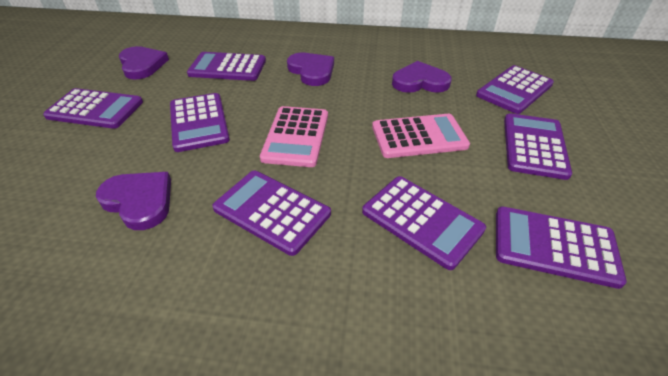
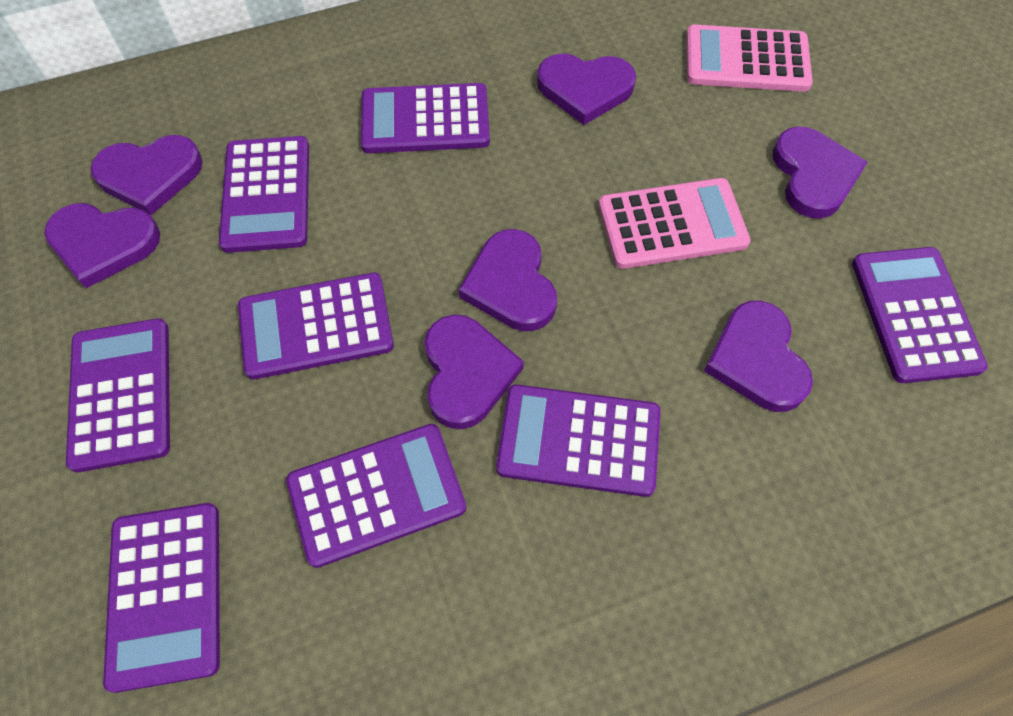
purple heart: [96,172,171,230] [119,46,169,80] [287,53,334,86] [392,61,452,93] = 4 -> [44,203,160,288] [90,135,203,215] [424,315,524,429] [458,229,557,331] [537,54,636,125] [704,301,813,412] [773,126,868,219] = 7

